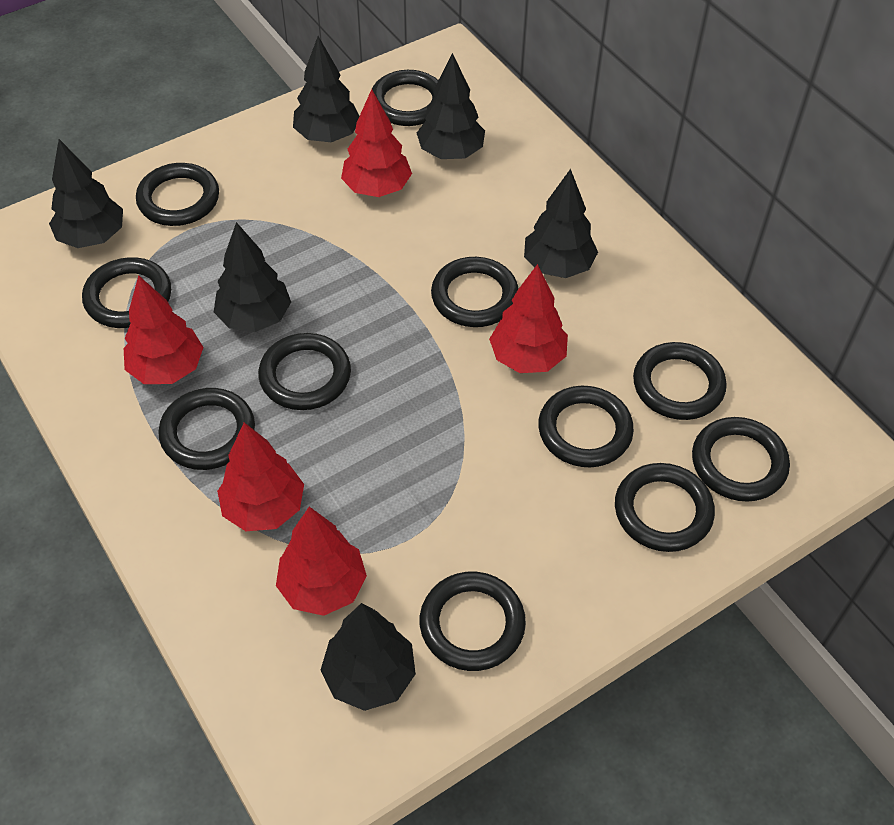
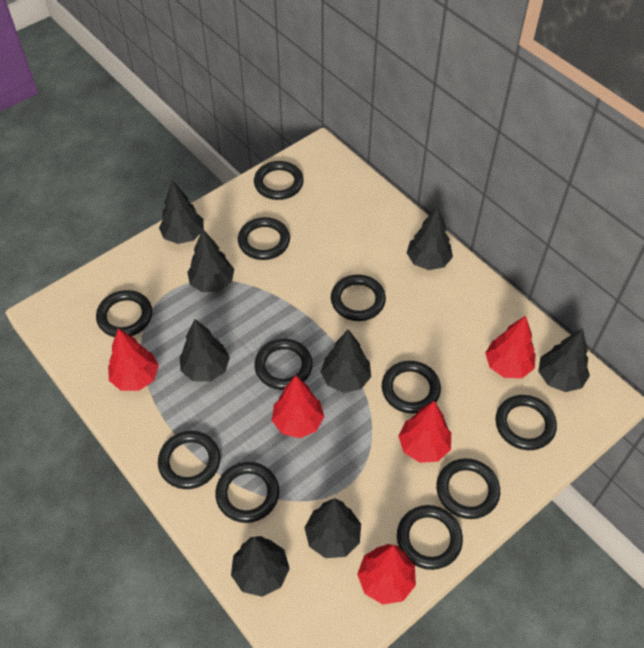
black tree: [49,139,123,248] [214,222,291,332] [293,36,359,142] [321,603,416,711] [417,53,485,159] [524,169,598,278] = 6 -> [159,180,204,244] [180,319,230,382] [187,229,234,292] [231,536,290,597] [305,498,361,558] [321,329,371,393] [407,206,453,270] [538,329,590,392] = 8

